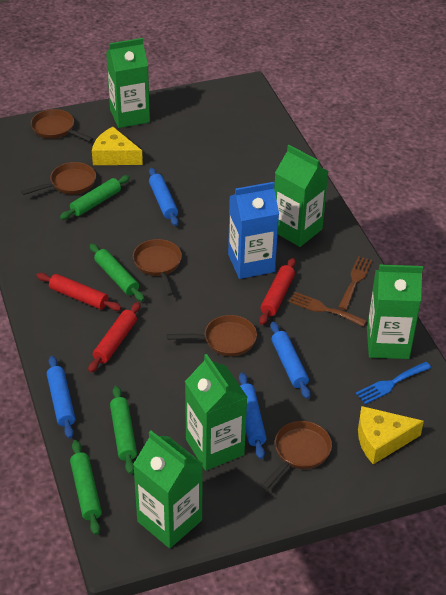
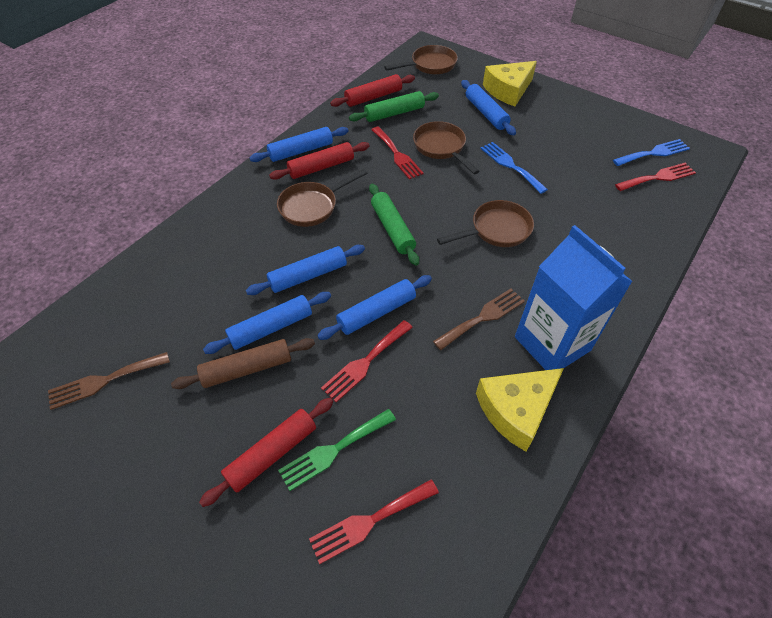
blue fork: [356,362,431,404] = 1 -> [480,142,548,194] [613,139,690,166] = 2
blue rolling pin: [47,356,75,439] [149,168,179,226] [239,372,267,459] [270,322,310,399] = 4 -> [203,292,331,354] [246,245,365,295] [249,127,348,162] [317,275,432,340] [461,80,516,135] = 5
brown pan: [21,162,96,195] [31,109,93,142] [133,239,182,296] [167,315,257,356] [261,421,332,490] = 5 -> [277,169,367,227] [384,45,458,74] [413,121,479,174] [437,200,534,247] = 4
brown rolling pin: none = 0 -> [171,338,315,389] = 1
green carton: [106,38,150,128] [133,431,203,548] [185,354,247,471] [274,145,329,247] [367,264,423,359] = 5 -> none = 0
green fork: none = 0 -> [278,409,396,491] = 1
green rolling pin: [60,175,130,220] [70,440,102,535] [90,243,145,301] [110,386,137,474] = 4 -> [349,91,439,122] [369,184,419,266] = 2
red fork: none = 0 -> [309,480,439,564] [321,320,413,402] [371,126,424,179] [615,163,696,191] = 4

